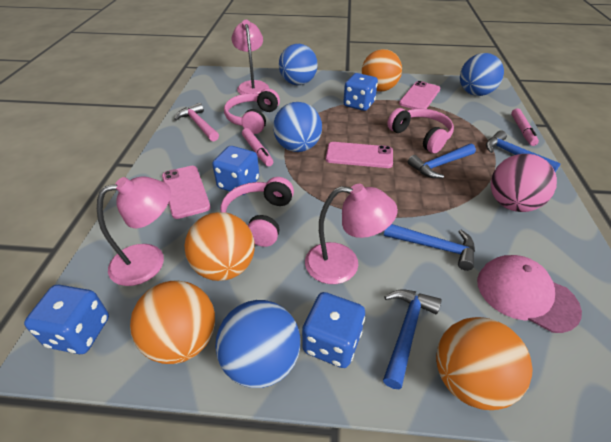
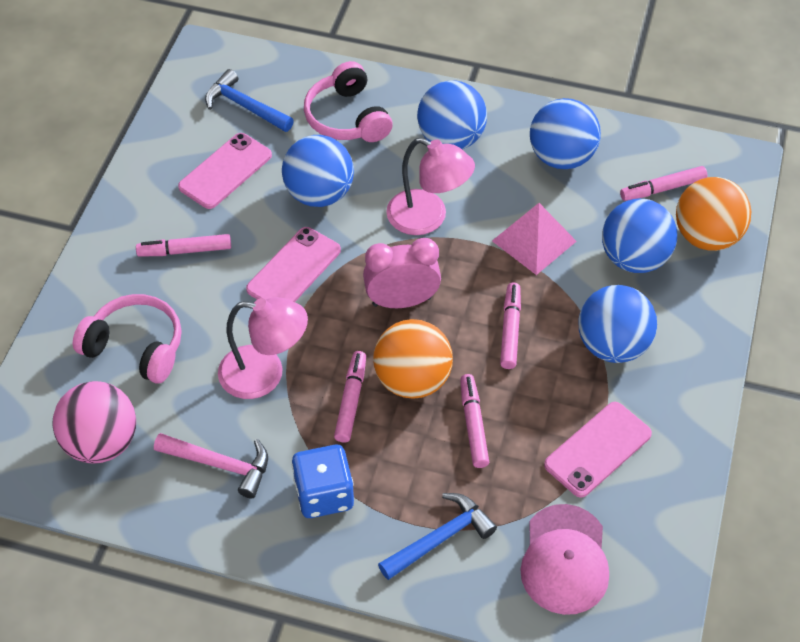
blue ball: [215,300,300,388] [273,102,322,152] [279,44,318,85] [460,53,504,96] = 4 -> [282,135,354,207] [417,80,487,149] [530,98,601,169] [578,285,657,363] [602,199,677,273] = 5
blue dice: [24,285,109,354] [212,146,259,195] [302,292,365,368] [343,73,378,111] = 4 -> [292,445,354,518] = 1
blue hammer: [383,289,442,389] [384,224,475,271] [408,143,476,178] [486,130,560,172] = 4 -> [205,69,294,132] [378,493,497,580] = 2
orange ball: [130,280,215,364] [185,212,255,281] [362,49,402,92] [436,317,532,410] = 4 -> [373,319,453,399] [676,177,751,251] = 2
pink clock: none = 0 -> [363,238,441,308] = 1
pink headphones: [220,177,294,247] [224,88,280,134] [387,108,454,153] = 3 -> [73,294,182,384] [304,61,393,142] = 2
pink lamp: [97,176,171,286] [232,20,269,94] [305,184,398,284] = 3 -> [218,297,308,399] [386,138,475,235] = 2
pink marker: [242,128,273,167] [511,108,539,146] = 2 -> [136,234,231,257] [334,351,366,443] [460,374,489,468] [500,283,521,369] [620,166,708,201] = 5
pink pyramid: none = 0 -> [492,203,577,275] = 1

